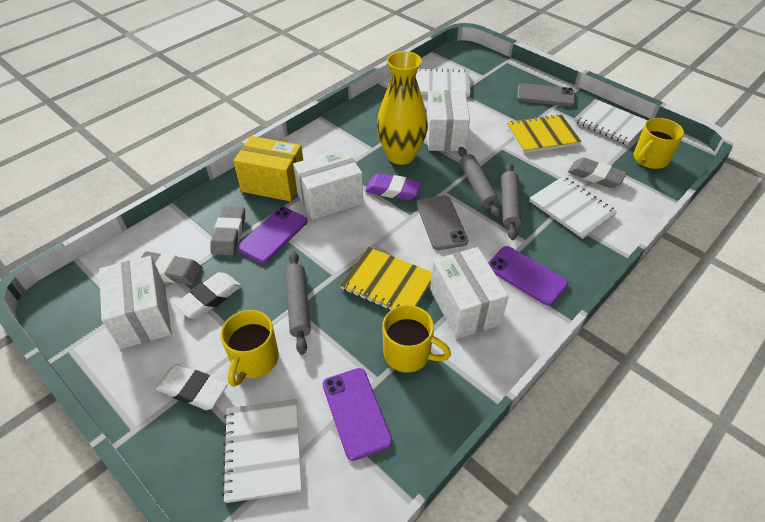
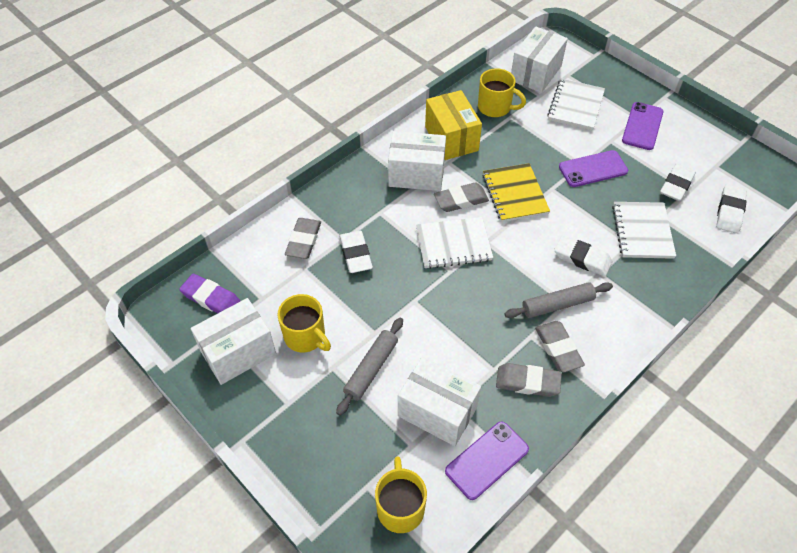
grey eraser: [141,251,203,285] [210,206,245,255] [568,157,627,188] = 3 -> [285,218,321,259] [434,183,489,212] [496,363,562,397] [535,321,585,372] = 4
grey phone: [417,195,468,250] [517,83,575,107] = 2 -> none = 0
grey rolling pin: [285,251,311,355] [458,147,501,218] [501,163,521,240] = 3 -> [336,318,403,416] [505,282,613,318] = 2
white eraser: [155,364,227,410] [174,272,242,319] = 2 -> [339,231,373,273] [554,235,612,276] [660,163,696,201] [716,184,747,234] = 4
white notebook: [222,399,302,503] [416,68,470,97] [529,176,617,239] [574,99,648,145] = 4 -> [416,217,493,269] [547,79,605,130] [612,202,676,259] = 3
yellow notebook: [340,247,432,310] [507,114,582,153] = 2 -> [483,163,550,222] = 1
yellow vase: [377,51,428,165] = 1 -> none = 0

